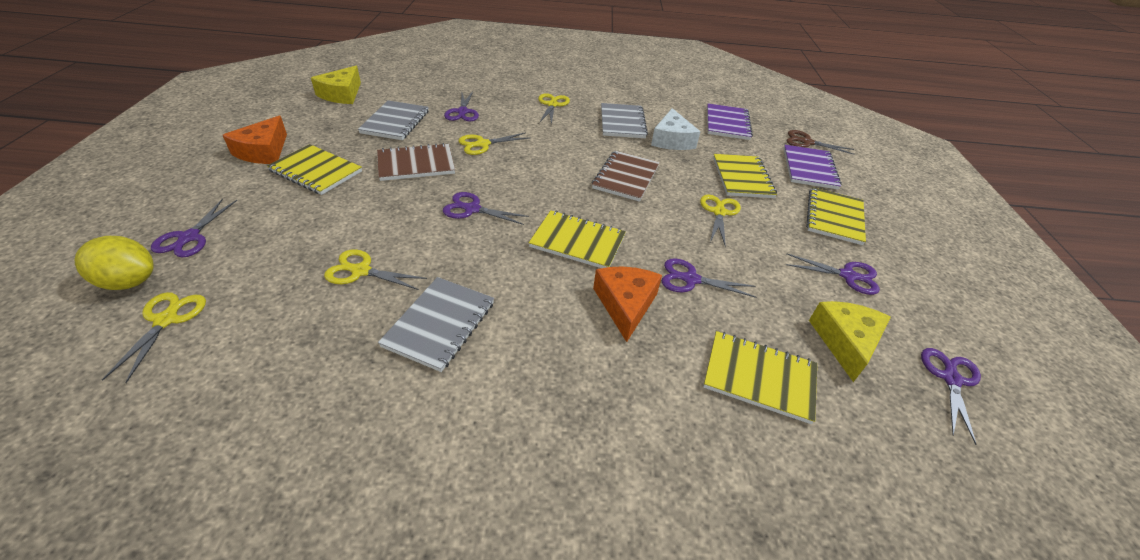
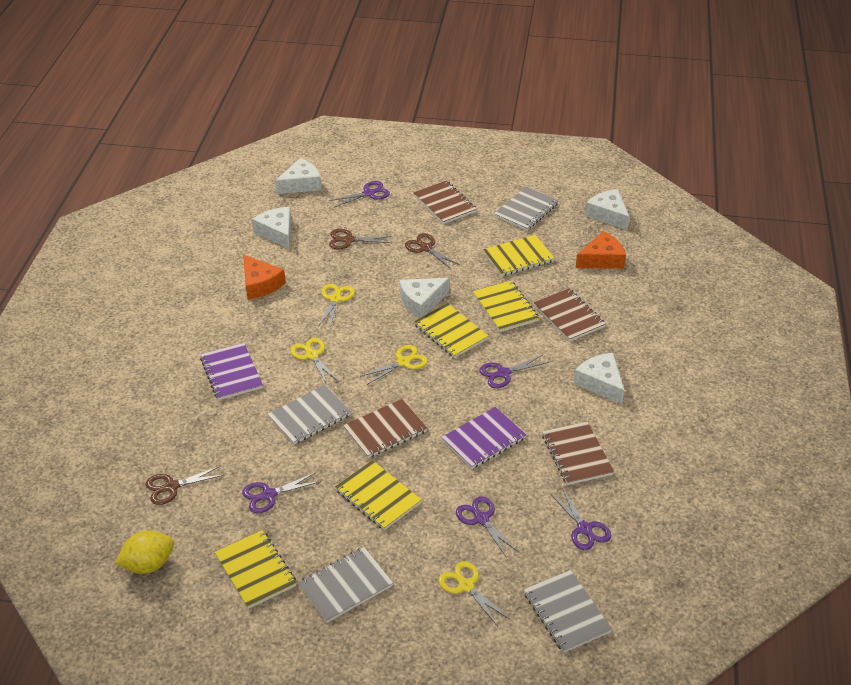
brown notebook: [377,143,455,181] [592,151,660,202] = 2 -> [343,399,427,458] [413,181,477,224] [534,288,606,342] [542,422,614,485] = 4
brown scissors: [787,130,855,155] = 1 -> [145,466,224,505] [329,229,392,249] [405,233,460,270] = 3
grey notebook: [358,100,429,140] [378,277,494,372] [601,103,648,138] = 3 -> [268,385,351,445] [298,547,393,623] [494,187,559,231] [524,570,612,653] = 4
purple scissors: [151,198,237,257] [443,192,529,225] [444,91,479,121] [662,259,757,298] [786,253,880,295] [921,348,981,445] = 6 -> [242,472,321,513] [330,181,390,207] [456,496,519,558] [479,355,549,388] [550,489,611,550] = 5
white cheese: [651,108,700,150] = 1 -> [252,207,291,249] [275,158,321,194] [400,278,450,318] [574,353,625,404] [585,189,629,230] = 5
yellow cheese: [311,66,361,104] [809,301,891,382] = 2 -> none = 0
yellow scissors: [102,292,206,383] [324,249,427,290] [458,132,531,155] [538,93,570,125] [700,195,741,247] = 5 -> [290,338,339,384] [318,284,355,328] [360,345,428,385] [438,561,510,626] = 4

